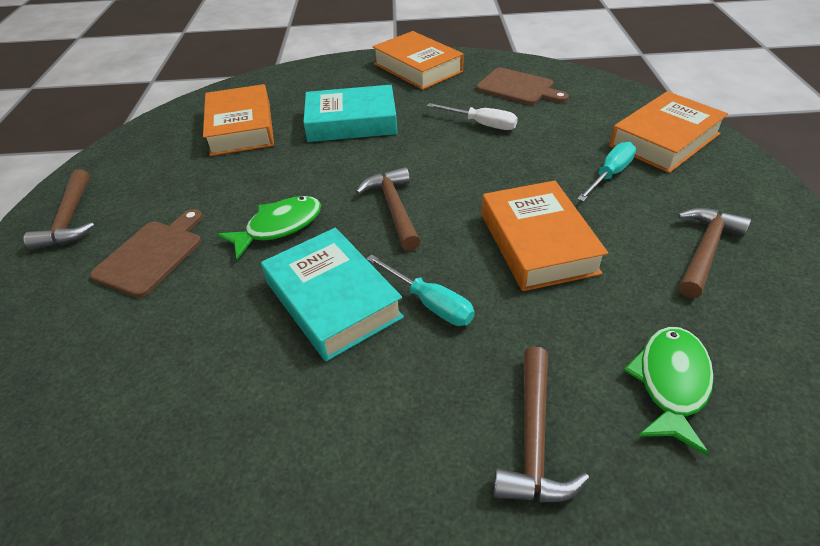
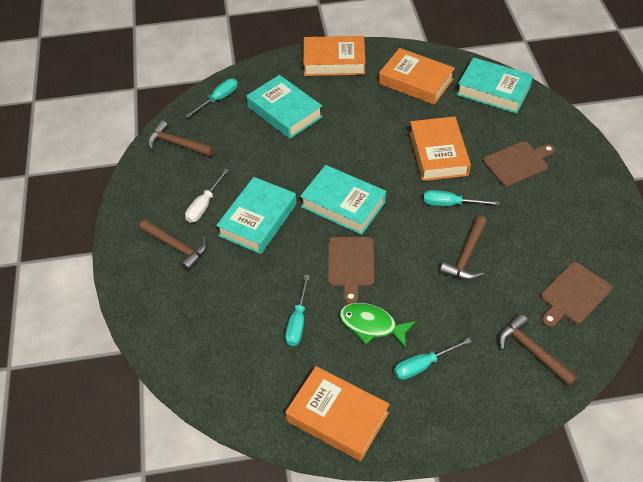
brown cutting board: [90,209,203,297] [476,68,569,105] = 2 -> [328,237,374,304] [483,141,555,187] [541,262,612,327] = 3
green fish: [217,196,321,260] [624,327,714,456] = 2 -> [339,303,416,348] = 1
turquoise book: [261,228,404,361] [303,85,397,142] = 2 -> [216,177,296,254] [246,75,323,139] [300,165,386,235] [456,57,533,114] = 4
turquoise screwdriver: [366,254,475,326] [577,141,636,202] = 2 -> [186,79,238,118] [285,275,310,346] [394,338,472,380] [424,190,499,206] = 4

